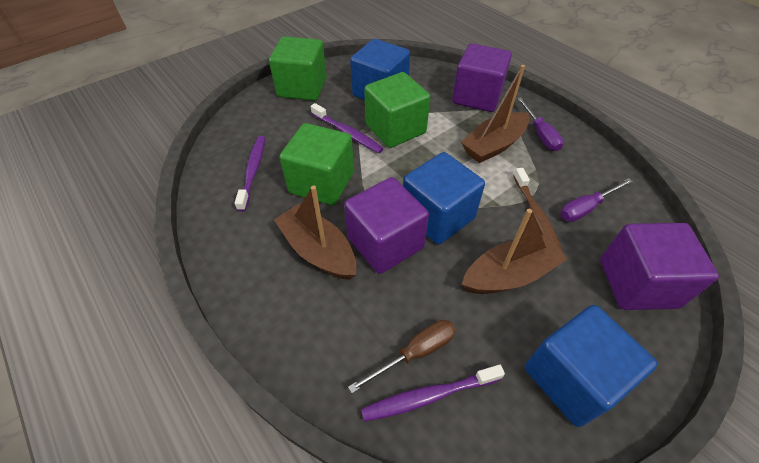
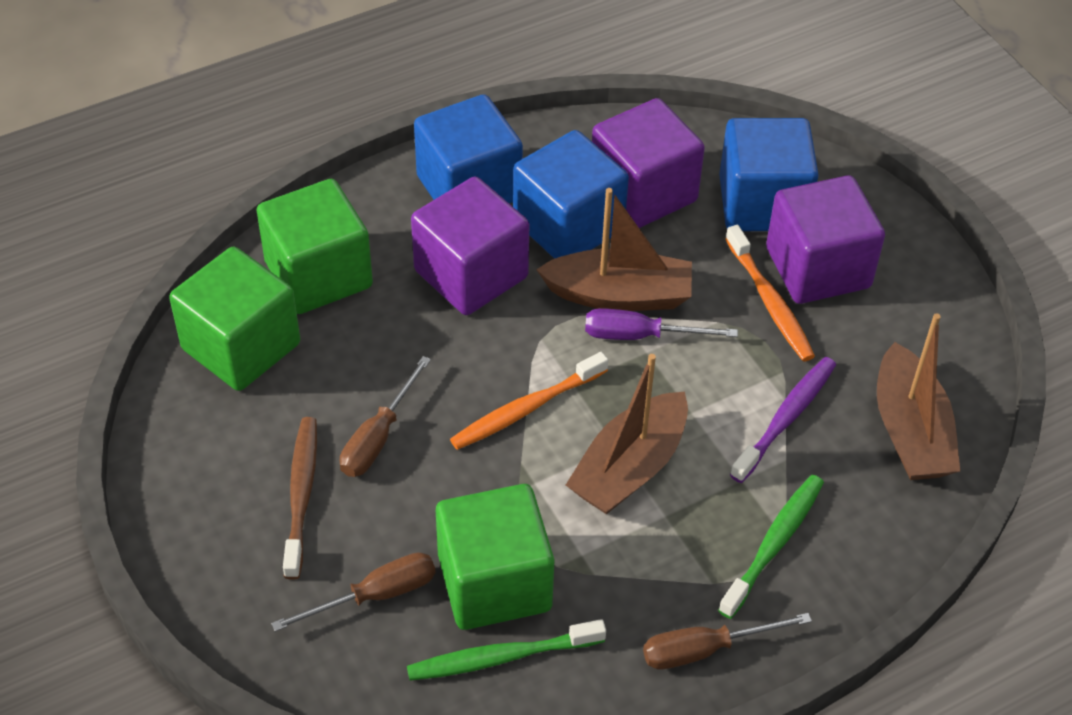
brown screwdriver: [348,320,456,393] = 1 -> [271,552,436,632] [340,356,431,477] [643,613,812,669] = 3
green toothbrush: none = 0 -> [407,619,606,681] [718,475,824,619] = 2
orange toothbrush: none = 0 -> [450,352,608,450] [725,225,815,361] = 2
purple screwdriver: [517,97,564,151] [560,178,633,222] = 2 -> [585,308,738,340] = 1
purple toothbrush: [235,136,265,212] [311,103,384,153] [361,365,505,422] = 3 -> [730,357,836,483] = 1

